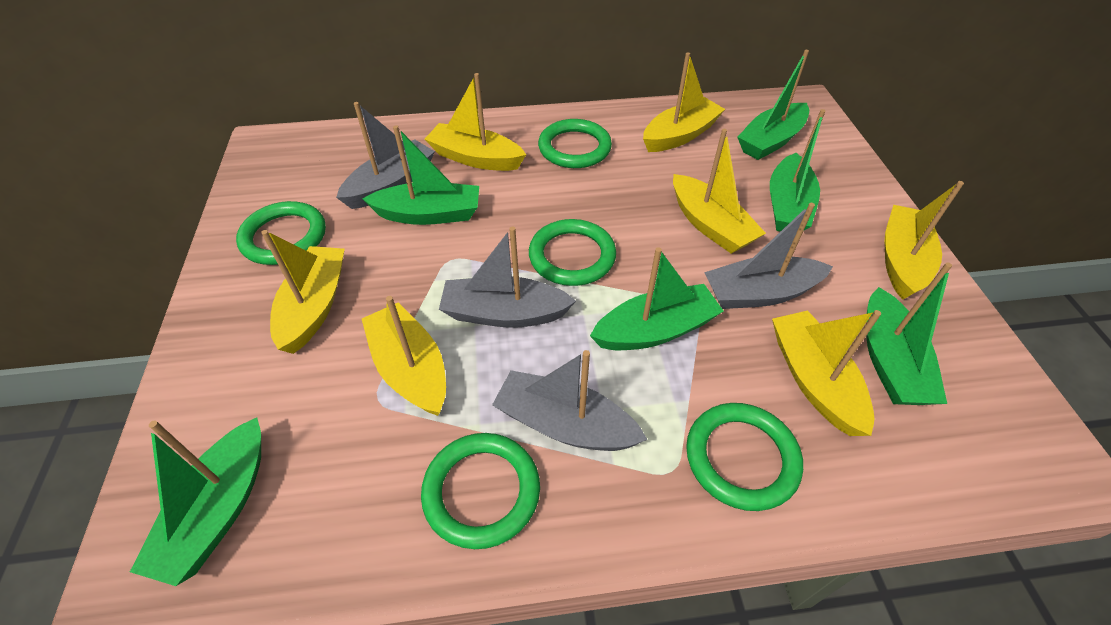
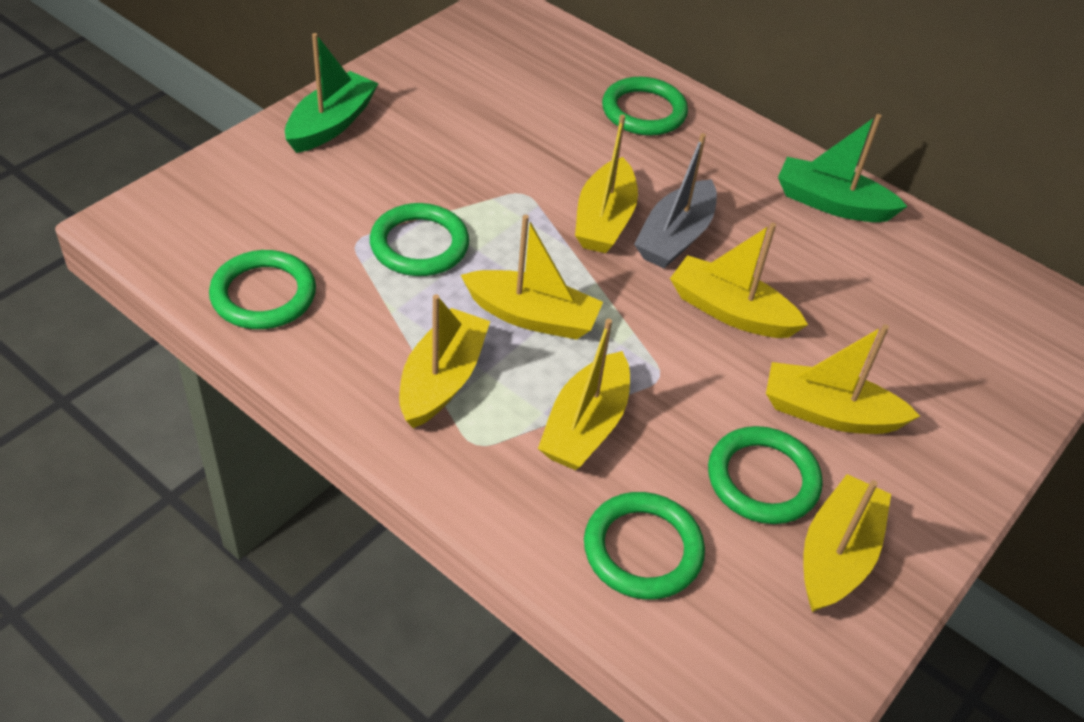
green boat: [130,417,261,586] [363,125,479,225] [590,247,724,350] [738,50,809,160] [770,109,825,232] [866,262,952,405] = 6 -> [285,33,379,153] [778,114,908,222] = 2
grey boat: [336,102,435,209] [439,226,576,328] [492,350,648,451] [704,203,833,309] = 4 -> [634,133,717,268] = 1

